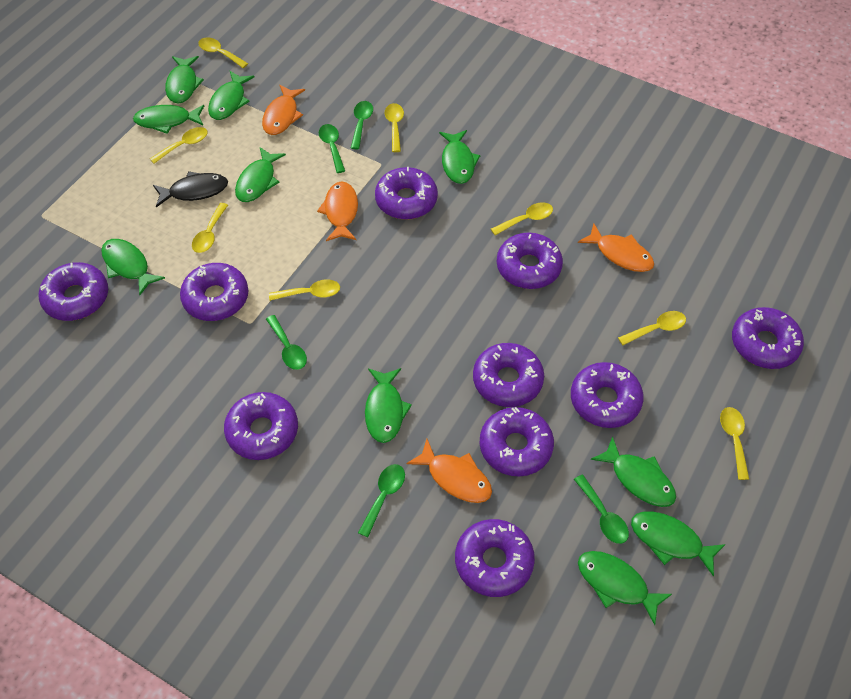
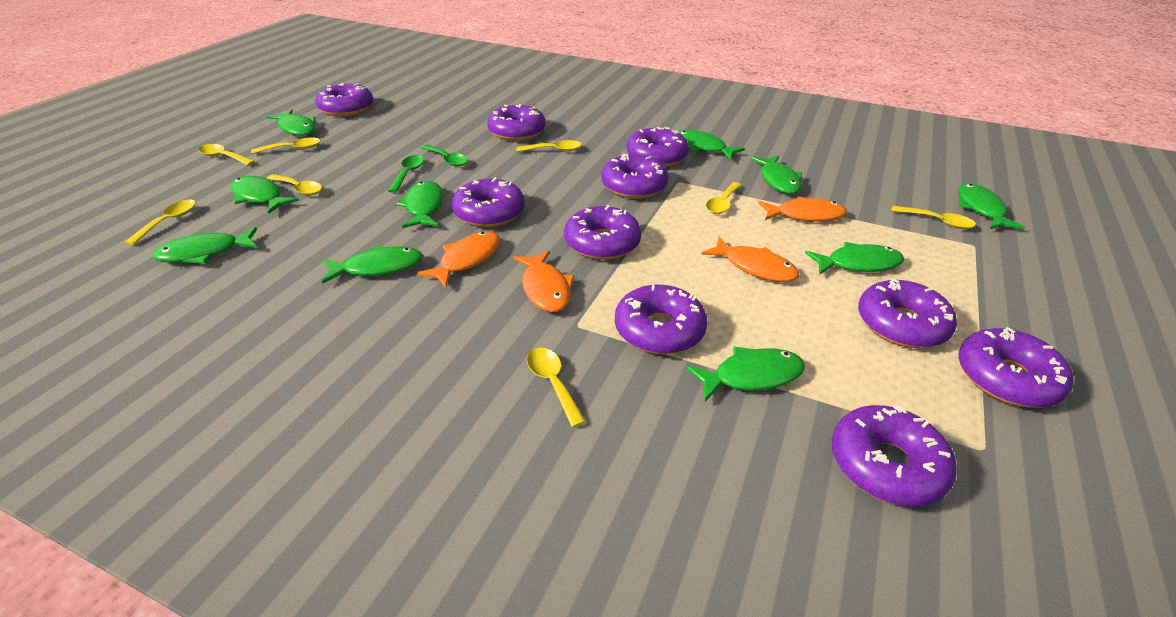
black fish: [153,171,228,207] = 1 -> none = 0
green spoon: [266,315,307,370] [319,124,345,173] [351,101,373,149] [358,464,405,537] [574,475,629,544] = 5 -> [388,155,424,193] [421,144,468,166] = 2

